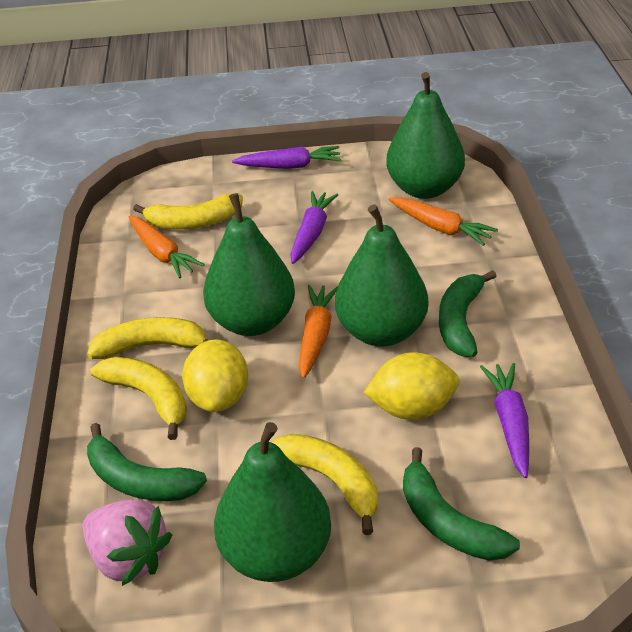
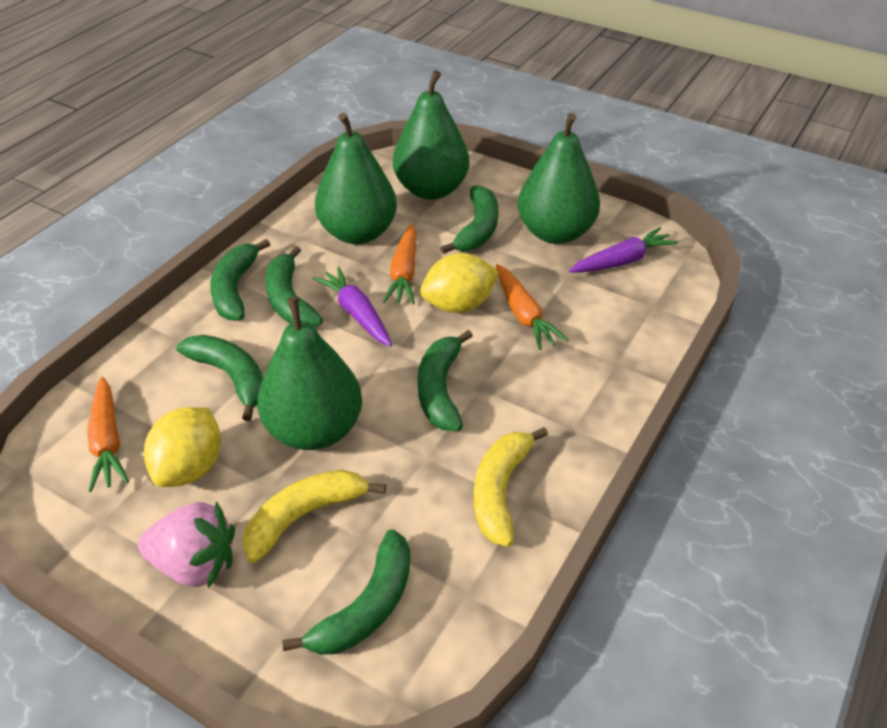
green banana: [87,423,207,501] [403,447,520,561] [439,270,496,357] = 3 -> [176,335,263,421] [210,239,270,321] [265,246,323,327] [282,529,410,655] [418,330,473,431] [441,185,499,254] = 6
purple carrot: [232,146,342,169] [290,191,338,264] [480,363,529,478] = 3 -> [312,267,392,346] [569,227,678,273] = 2
yellow banana: [87,317,208,359] [91,357,187,440] [133,193,243,229] [271,434,377,535] = 4 -> [242,470,386,563] [474,427,548,546] = 2

